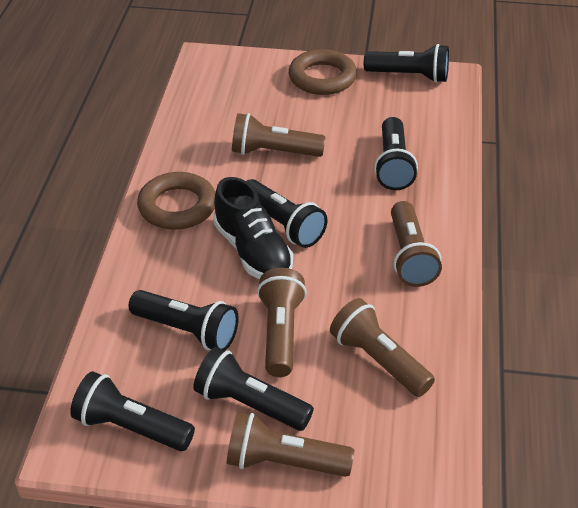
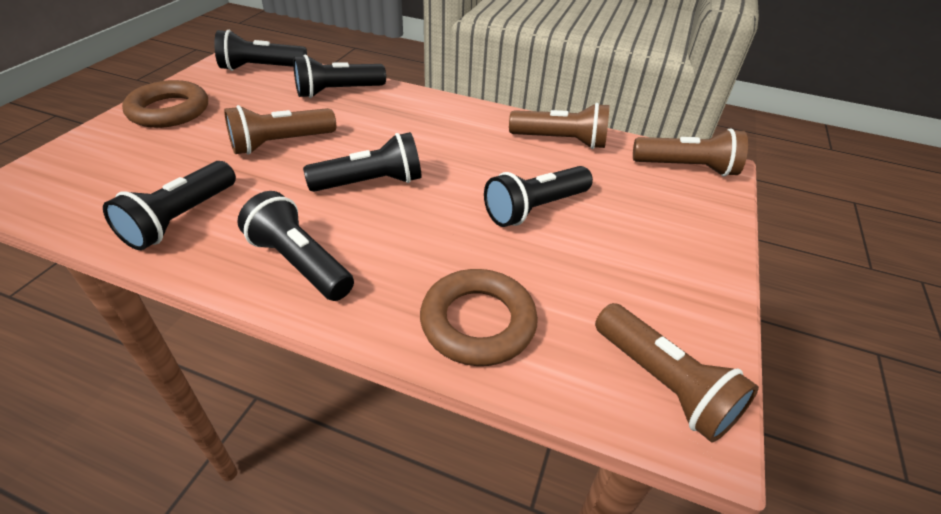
black shoe: [213,177,293,279] = 1 -> none = 0
brown flashlight: [227,412,354,477] [232,113,326,157] [257,268,307,377] [330,298,435,397] [391,201,442,287] = 5 -> [224,105,336,155] [509,103,609,149] [595,303,759,442] [633,128,748,177] = 4

